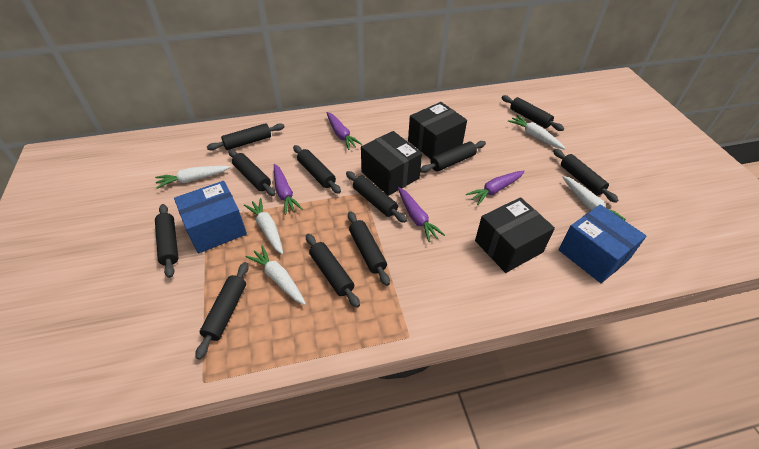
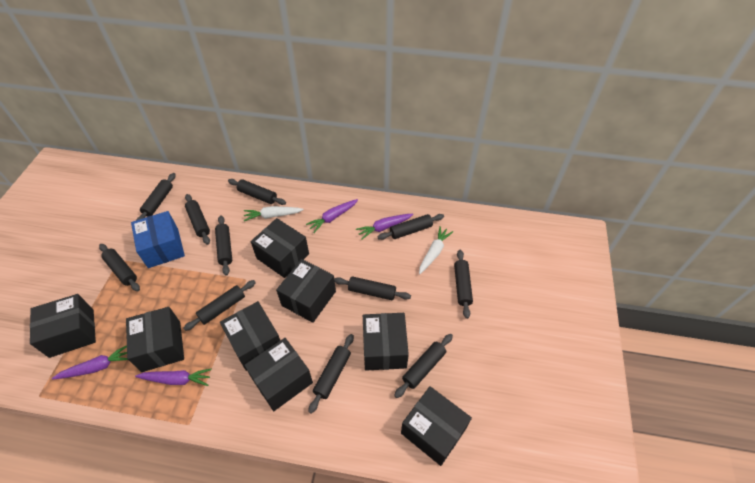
black box: [361,131,422,196] [408,102,467,159] [475,197,555,273] = 3 -> [30,294,96,358] [126,307,184,372] [220,301,280,371] [244,338,313,411] [251,218,309,278] [276,259,336,323] [363,313,409,371] [401,386,472,466] = 8
blue box: [174,181,247,254] [558,204,646,283] = 2 -> [131,211,185,268] = 1
white carrot: [155,166,230,189] [244,198,283,254] [246,245,306,305] [508,115,566,149] [562,176,626,220] = 5 -> [244,206,304,221] [419,226,453,274] = 2

